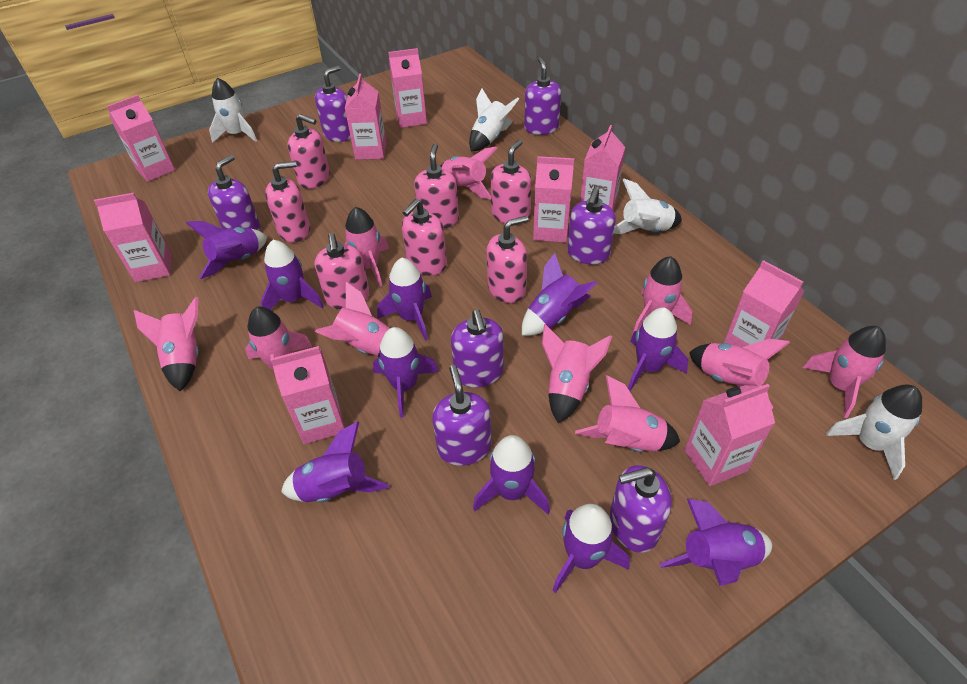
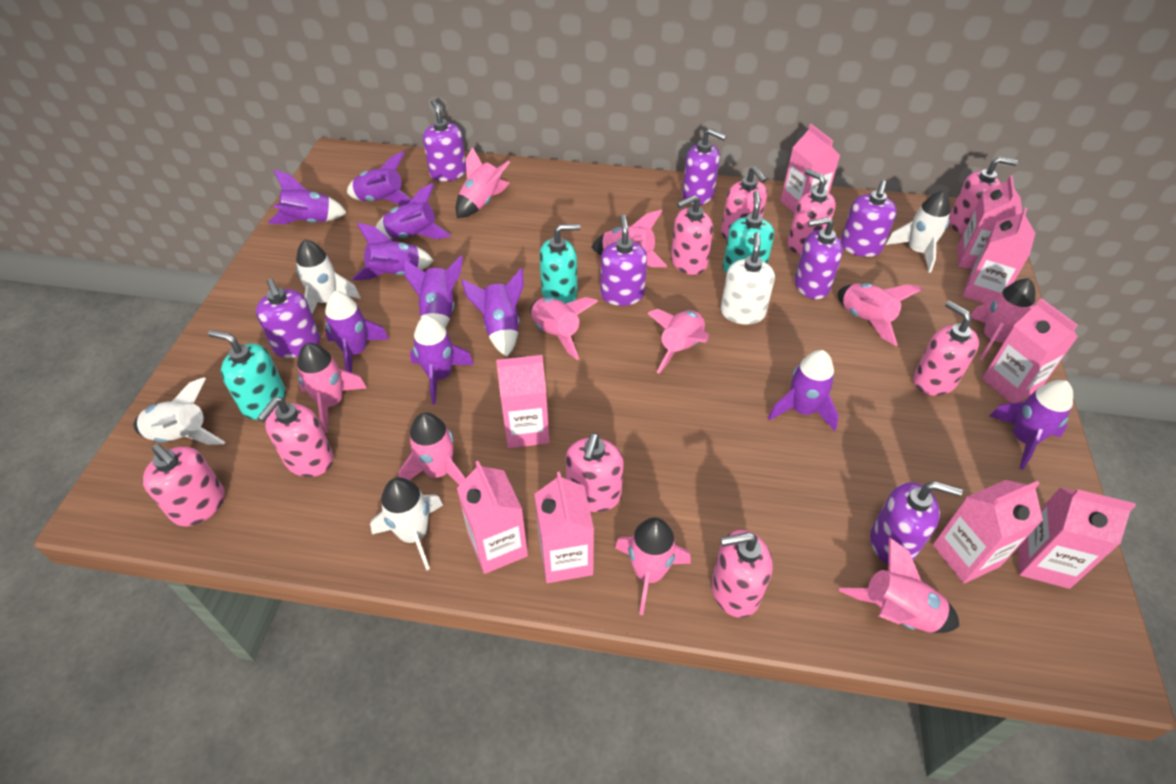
pink soap dispenser: [265,161,310,242] [288,114,330,189] [315,233,370,309] [402,199,447,276] [414,144,459,228] [486,216,529,303] [491,140,531,224] = 7 -> [142,444,225,526] [257,397,334,477] [566,433,624,512] [671,195,713,275] [711,530,773,618] [721,166,767,240] [788,169,836,254] [913,301,979,396] [949,157,1018,235] = 9
turquoise soap dispenser: none = 0 -> [208,330,286,420] [539,224,580,304] [723,191,774,274] = 3
white soap dispenser: none = 0 -> [720,232,775,325] = 1

